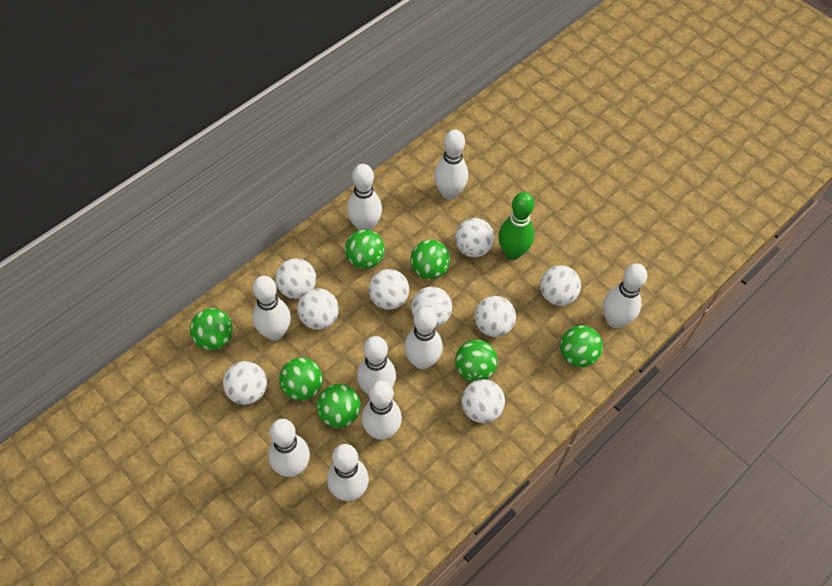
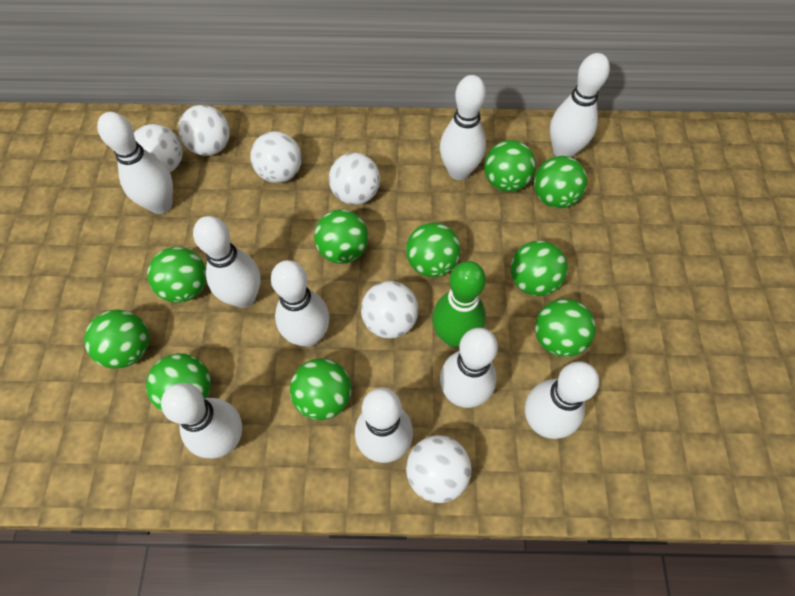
green ball: [190,308,233,350] [279,358,323,401] [317,384,361,428] [345,229,385,269] [410,240,450,280] [455,340,498,382] [560,325,603,367] = 7 -> [84,310,149,369] [146,353,211,412] [147,247,206,303] [290,358,352,420] [314,209,369,264] [406,223,461,277] [484,140,536,192] [511,240,568,296] [534,156,587,208] [535,299,596,357] = 10
white ball: [223,361,267,405] [275,258,316,299] [297,288,339,330] [369,269,409,310] [411,287,452,327] [455,218,494,257] [461,379,505,423] [474,296,516,337] [540,265,581,306] = 9 -> [134,124,183,172] [178,105,230,156] [250,131,302,183] [329,153,380,205] [361,281,419,339] [406,435,471,503] = 6

